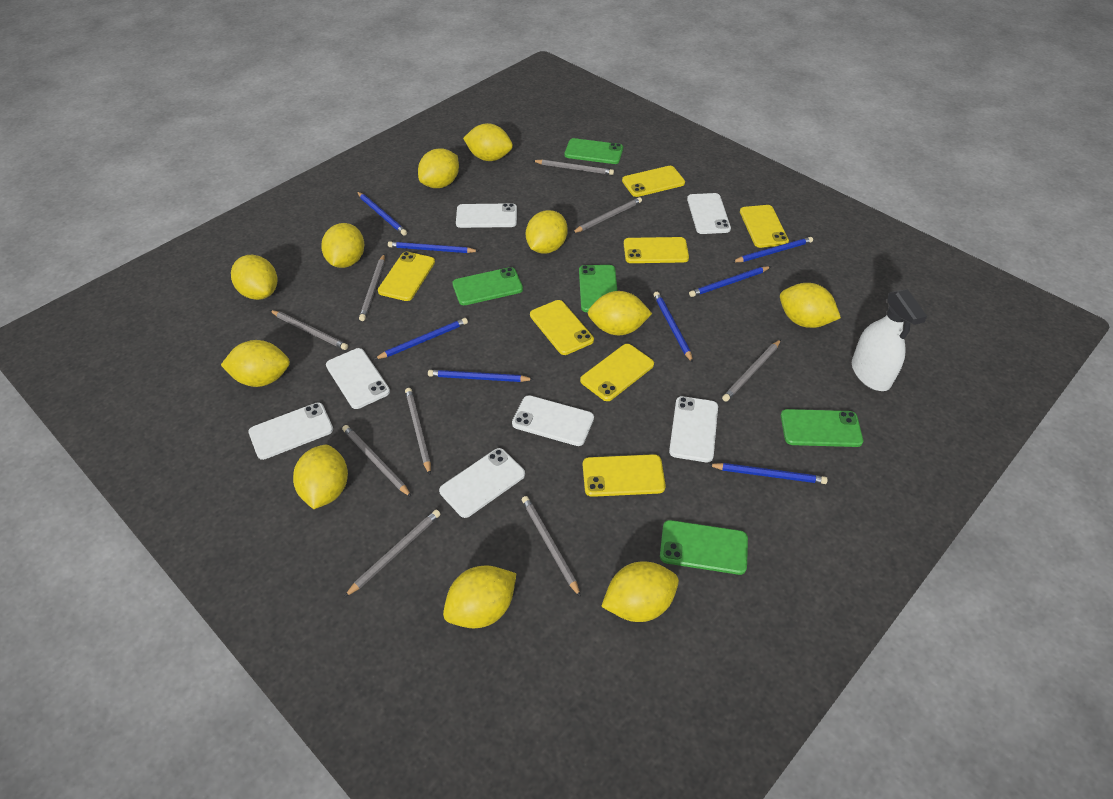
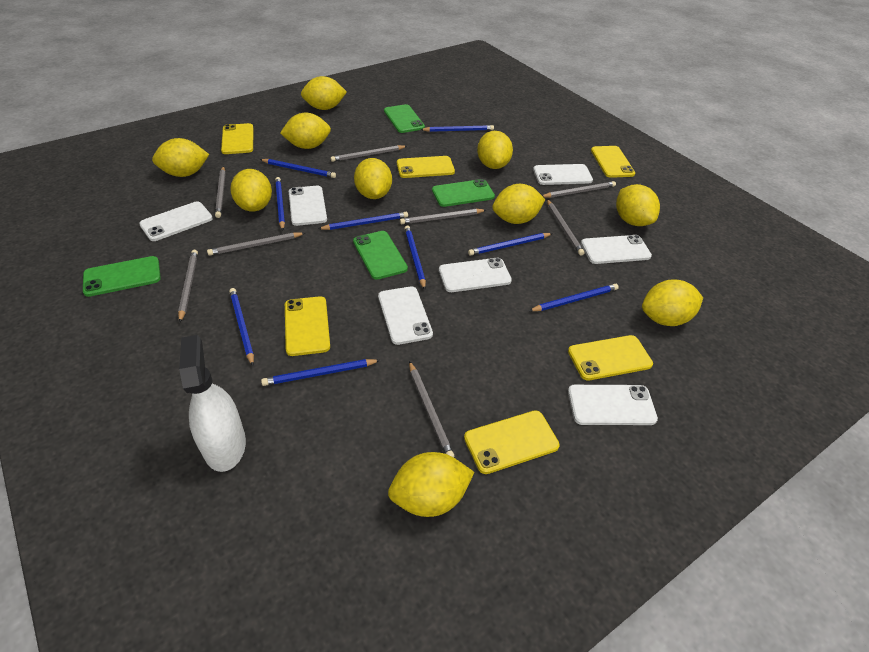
blue pencil: [357,192,407,236] [375,318,468,359] [388,241,478,253] [428,370,534,382] [654,292,693,363] [689,266,771,297] [708,463,828,484] [732,237,813,262] = 8 -> [229,288,254,366] [260,159,336,178] [261,359,380,386] [275,177,285,231] [318,212,408,230] [404,225,426,290] [420,125,494,132] [468,233,553,256] [529,284,619,311] = 9
green phone: [452,267,523,305] [565,138,623,164] [579,265,617,312] [660,520,748,575] [781,409,863,447] = 5 -> [83,256,161,297] [353,231,408,280] [384,104,425,133] [432,179,495,207] = 4
grey pencil: [270,310,348,350] [342,425,411,497] [344,510,440,597] [359,254,385,321] [405,388,431,475] [522,496,581,597] [533,159,614,175] [572,197,642,233] [722,339,781,402] = 9 -> [178,250,198,322] [207,232,305,256] [215,166,226,218] [330,145,407,162] [400,209,486,224] [409,361,454,457] [542,181,616,198] [547,199,584,256] = 8
yellow lemon: [221,340,290,387] [231,255,277,300] [293,445,348,509] [321,223,364,268] [418,148,459,188] [443,565,516,629] [463,123,513,161] [526,210,568,254] [588,291,652,335] [601,561,679,622] [780,283,841,328] = 11 -> [152,138,209,177] [230,169,272,211] [280,113,331,149] [301,76,347,110] [354,158,392,199] [388,452,474,517] [477,131,513,169] [492,184,545,224] [616,184,660,226] [642,280,703,326] = 10
yellow phone: [378,252,435,301] [530,300,594,355] [580,344,654,401] [583,454,666,497] [622,166,685,197] [624,237,689,263] [740,205,789,248] = 7 -> [221,123,253,154] [285,296,330,356] [397,156,455,178] [464,410,560,474] [568,335,653,380] [591,146,635,178] = 6

